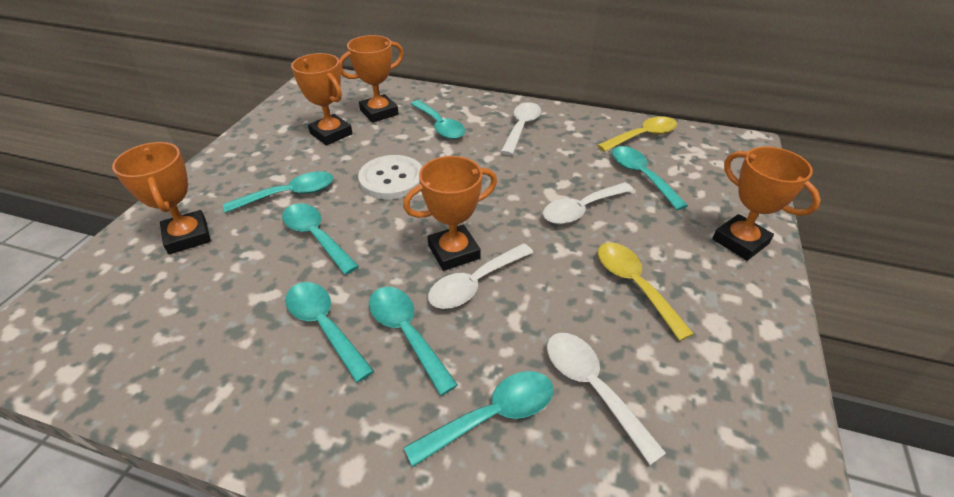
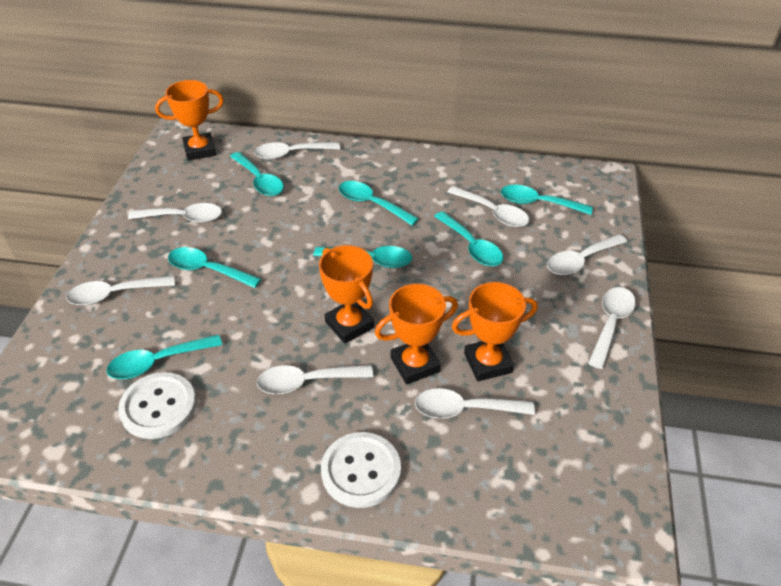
orange trophy: [112,142,211,254] [291,53,353,145] [339,35,404,123] [403,156,497,271] [712,146,821,261] = 5 -> [155,80,224,161] [319,245,374,344] [375,284,458,384] [452,282,538,381] = 4
white button: [358,155,422,199] = 1 -> [118,372,196,439] [321,432,401,508] = 2
white spoon: [428,243,533,309] [501,102,541,155] [543,182,633,224] [547,333,666,465] = 4 -> [66,276,175,306] [128,203,222,223] [254,142,340,160] [257,365,373,394] [415,388,535,419] [447,186,529,227] [547,234,628,275] [588,287,636,369] = 8
yellow spoon: [597,116,677,152] [598,242,694,341] = 2 -> none = 0

